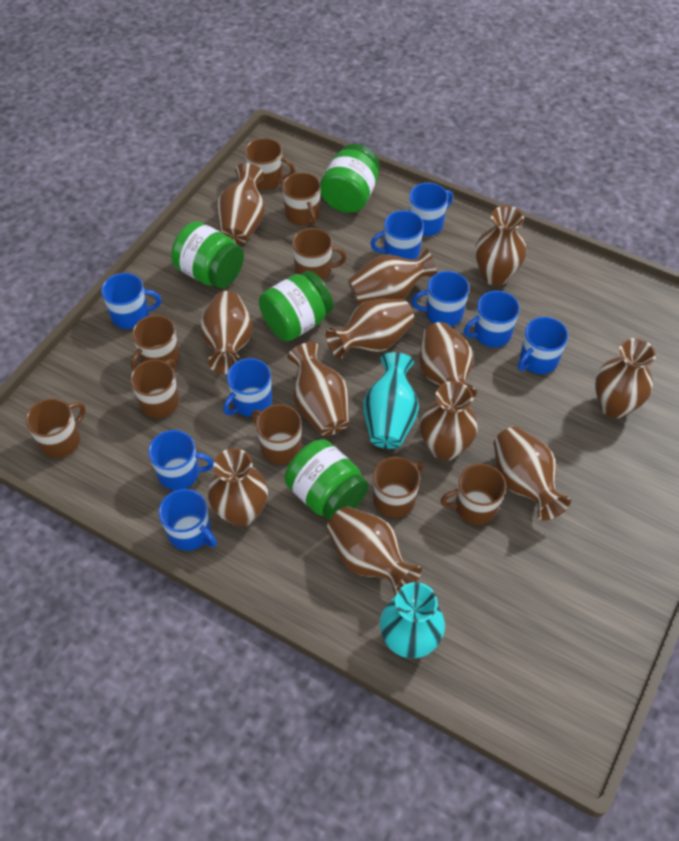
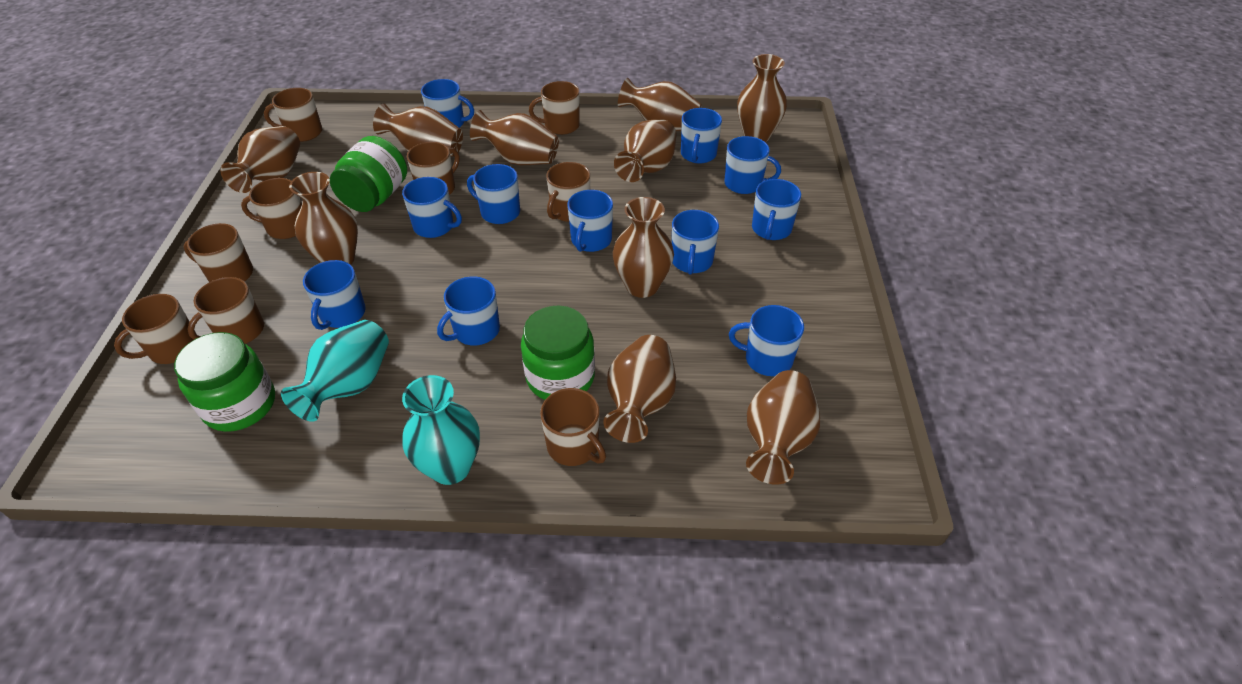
blue mug: [101,273,161,329] [148,430,214,490] [159,489,217,551] [223,358,272,417] [370,210,424,260] [409,183,453,236] [412,271,469,327] [464,291,520,347] [518,317,568,374] = 9 -> [303,260,366,330] [402,177,462,238] [421,79,474,128] [437,277,500,345] [467,164,520,224] [567,190,613,252] [672,210,719,275] [681,108,722,163] [724,136,781,194] [729,305,804,376] [752,179,801,240] = 11
brown vase: [200,291,253,374] [208,448,268,527] [217,163,265,245] [287,342,349,436] [326,299,414,359] [327,506,422,596] [348,249,437,306] [420,322,477,400] [420,381,478,461] [475,206,526,286] [494,427,571,521] [595,338,656,418] = 12 -> [220,126,300,193] [289,172,358,265] [373,104,463,157] [470,110,559,165] [603,335,676,443] [613,197,674,298] [614,120,677,182] [618,78,702,131] [737,54,787,142] [746,370,820,484] = 10
green jar: [171,221,244,288] [259,271,333,342] [285,439,368,520] [320,144,380,213] = 4 -> [174,332,275,432] [330,136,407,212] [521,306,595,400] = 3

